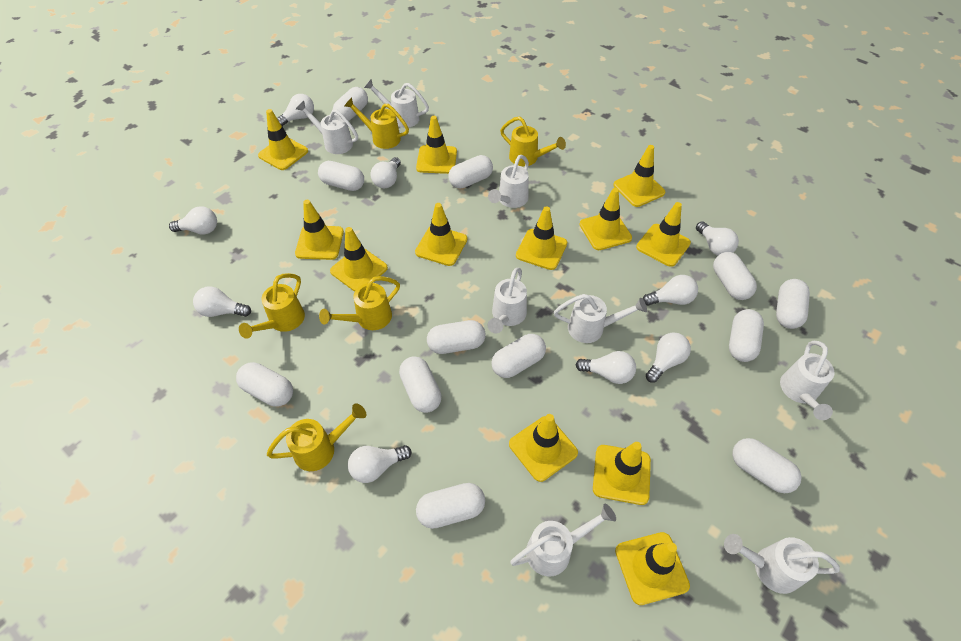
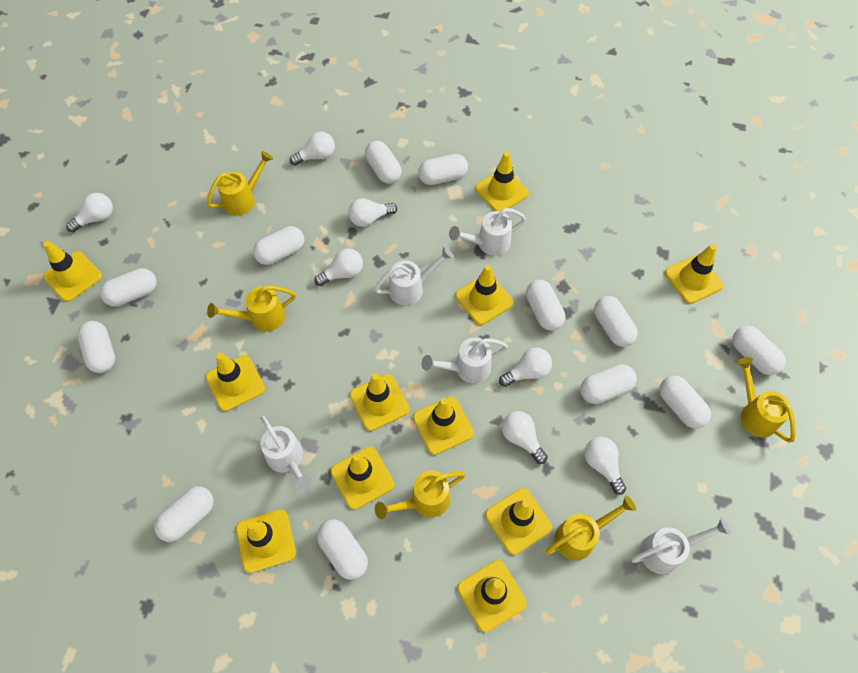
white light bulb: [169,206,217,235] [193,286,251,317] [277,94,314,126] [348,445,412,483] [370,157,401,188] [575,351,636,384] [643,275,698,306] [646,333,691,383] [696,221,739,256] = 9 -> [66,193,113,232] [290,131,335,166] [314,248,363,286] [348,198,397,227] [499,347,552,387] [502,411,548,464] [584,437,626,495] = 7
white watering can: [296,101,358,154] [364,79,429,128] [488,155,529,208] [488,268,527,334] [510,504,616,577] [554,294,647,343] [724,534,840,594] [780,341,835,420] = 8 -> [260,416,312,491] [374,247,454,306] [422,337,508,383] [449,208,526,256] [631,518,731,574] = 5
yellow traffic cone: [258,109,308,170] [295,200,344,260] [330,227,388,292] [415,203,467,266] [416,116,457,174] [509,414,578,482] [516,206,567,270] [579,188,632,250] [593,442,651,505] [613,145,665,207] [615,532,690,605] [636,202,691,267] = 12 -> [43,241,102,302] [206,353,265,411] [236,509,296,573] [331,447,394,510] [350,373,410,431] [413,397,474,455] [455,265,513,325] [457,560,527,632] [475,152,529,211] [485,488,552,555] [665,244,723,304] = 11

